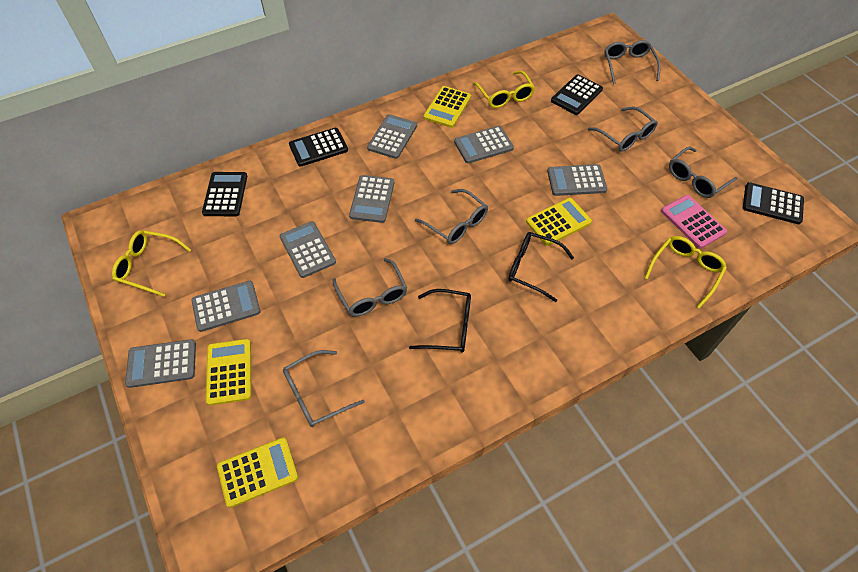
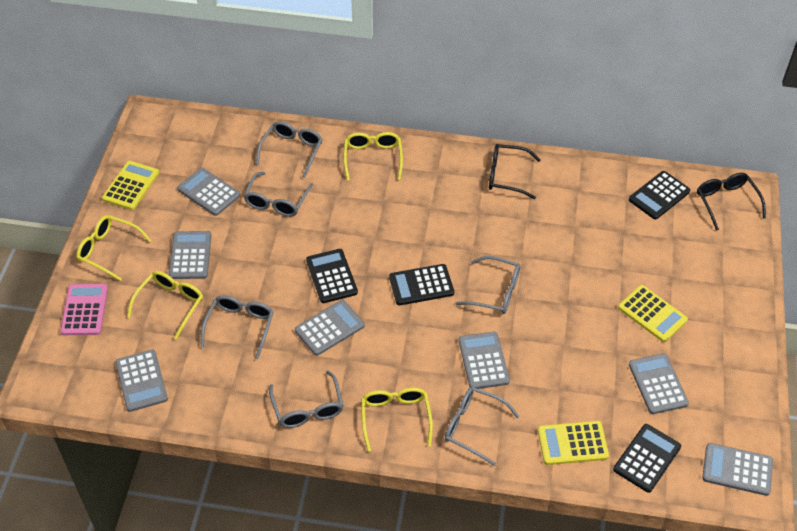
yellow calculator: [206,339,251,406] [217,437,298,508] [423,86,471,128] [526,198,592,246] = 4 -> [102,161,159,210] [538,421,609,465] [618,285,688,342] = 3
yellow glasses: [112,230,191,297] [473,71,535,108] [645,236,727,308] = 3 -> [76,215,151,281] [127,271,203,340] [344,132,403,181] [361,388,433,452] = 4

